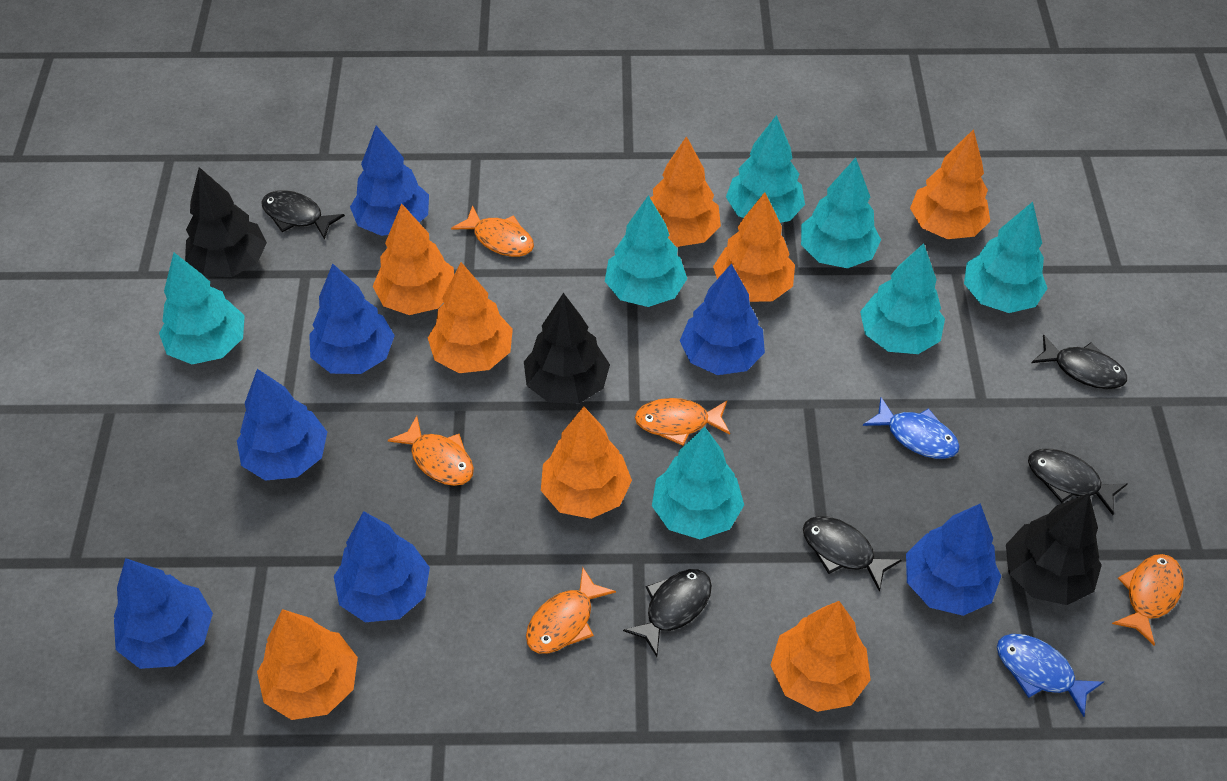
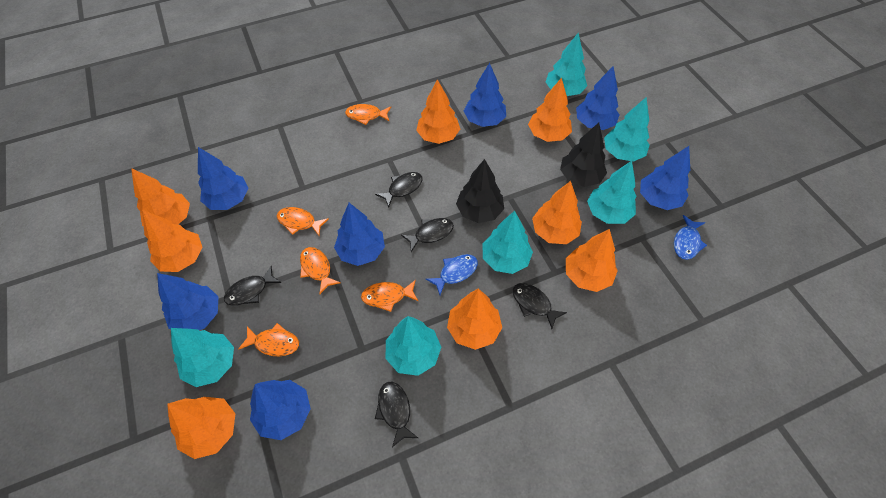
black tree: [185,167,267,277] [524,293,610,404] [1006,493,1102,605] = 3 -> [456,159,504,223] [560,123,607,187] = 2
turquoise tree: [159,253,245,364] [605,195,687,307] [652,427,744,539] [726,115,805,223] [801,157,881,268] [860,243,945,354] [964,202,1048,313] = 7 -> [171,328,234,387] [386,316,441,376] [483,211,533,274] [546,32,587,96] [587,161,636,224] [604,98,650,162] = 6

